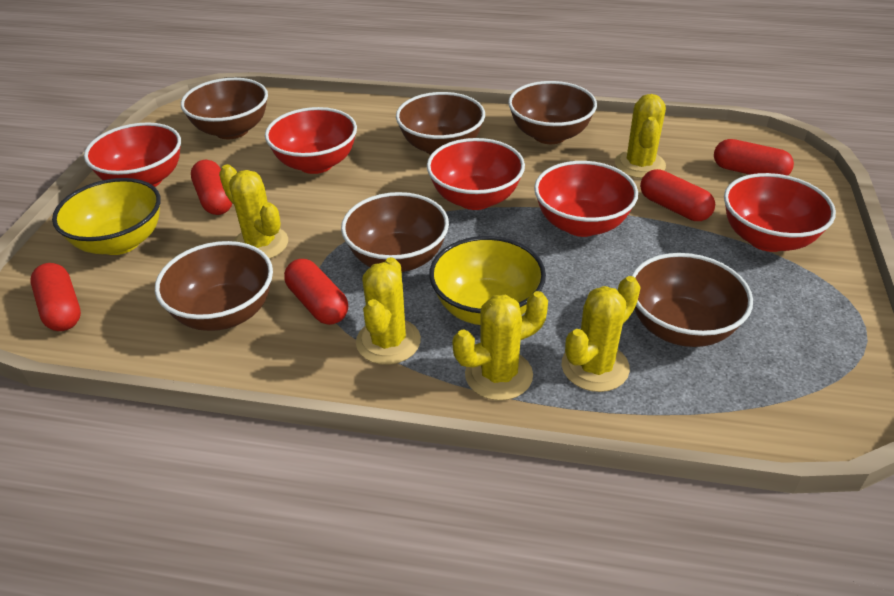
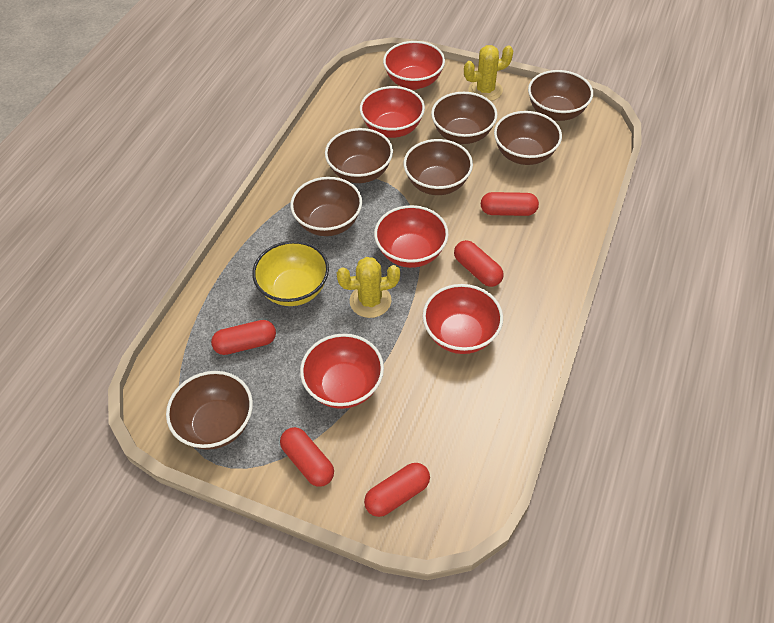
brown bowl: [155,241,273,331] [181,78,268,139] [341,192,449,272] [396,92,485,155] [508,81,597,144] [631,253,753,347] = 6 -> [166,371,253,450] [290,177,362,236] [325,128,393,183] [404,139,473,195] [431,92,497,144] [494,111,562,165] [528,70,593,121] = 7
yellow bowl: [52,178,161,255] [429,236,546,325] = 2 -> [252,241,329,306] = 1
yellow cactus: [219,164,288,259] [356,257,421,365] [452,291,548,401] [562,276,641,392] [615,94,666,178] = 5 -> [336,257,400,318] [464,45,513,101] = 2

